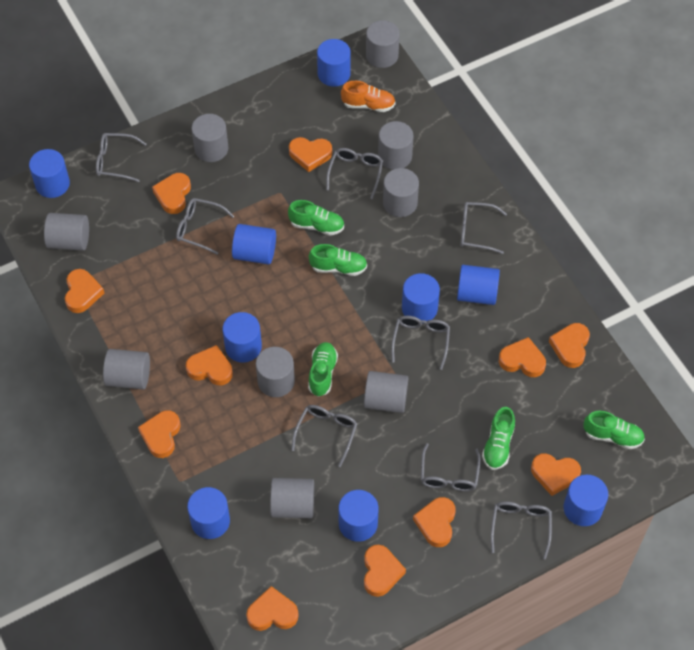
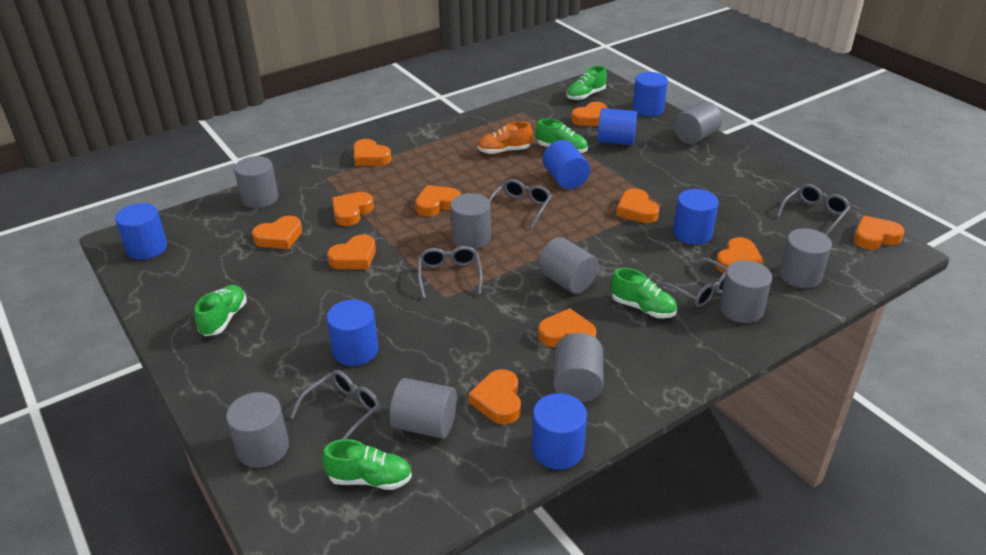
blue cylinder: [29,149,70,198] [187,487,230,539] [222,312,262,363] [232,224,276,265] [317,39,351,87] [338,490,379,542] [402,273,440,321] [457,265,500,305] [564,475,608,526] = 9 -> [115,203,167,260] [327,299,378,366] [532,393,587,470] [543,140,590,189] [598,108,637,145] [633,72,668,116] [673,189,719,245] = 7
grey glasses: [96,133,147,182] [176,198,234,255] [291,405,357,467] [326,148,383,199] [391,316,450,370] [421,443,481,491] [460,202,507,254] [490,501,552,559] = 8 -> [290,370,381,439] [418,246,482,298] [489,179,552,229] [656,258,727,307] [776,184,851,236] = 5

